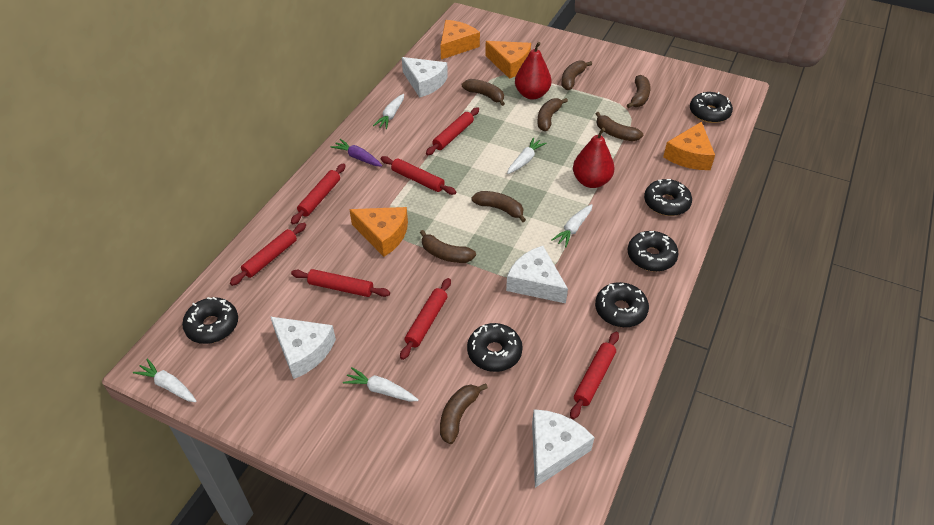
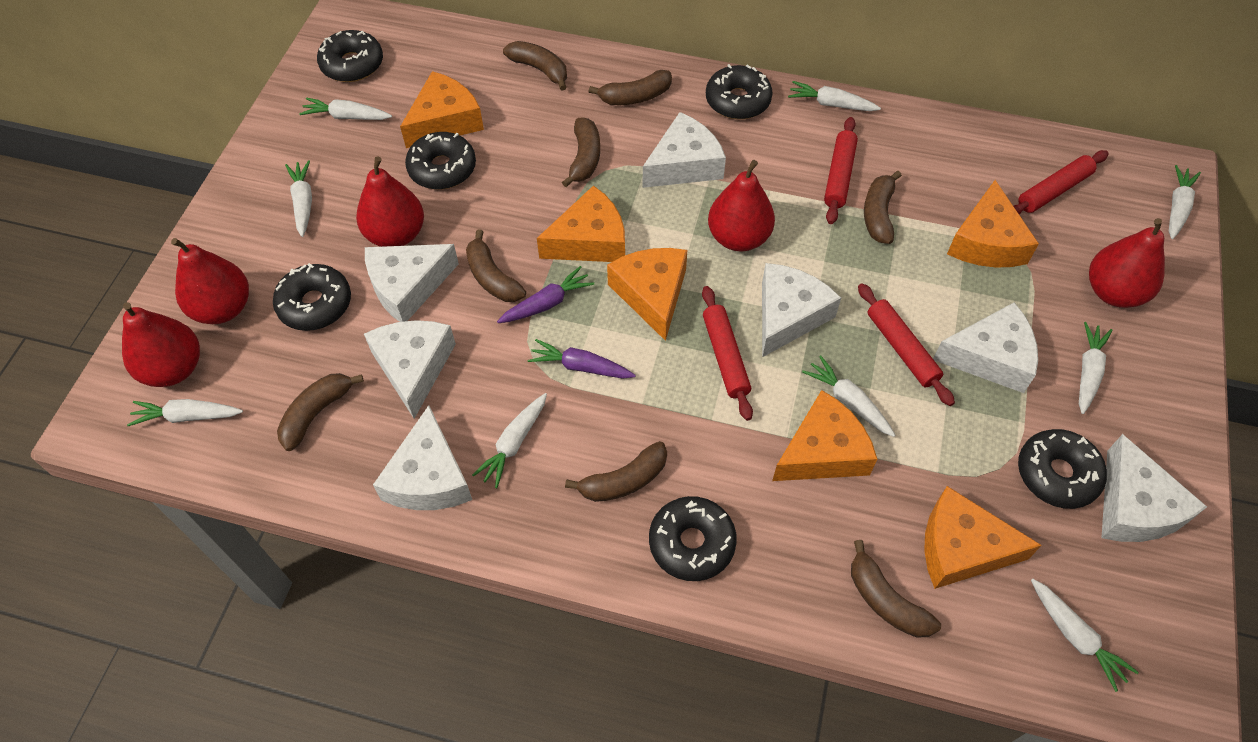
orange cheese: [349,207,408,257] [440,20,480,59] [485,41,531,79] [663,121,715,170] = 4 -> [400,71,484,148] [537,185,625,262] [607,248,687,341] [772,390,877,481] [924,486,1042,589] [947,180,1039,268] = 6
purple carrot: [331,139,382,166] = 1 -> [497,266,594,323] [527,339,636,379] = 2
red pear: [515,42,552,100] [573,128,615,188] = 2 -> [122,302,200,387] [171,238,249,324] [356,157,424,247] [708,160,775,252] [1089,218,1165,308] = 5
red rolling pin: [230,223,306,286] [291,163,346,224] [291,269,390,297] [381,156,456,195] [400,278,451,360] [426,107,479,155] [570,332,619,419] = 7 -> [702,286,753,421] [824,117,858,224] [858,283,955,406] [1014,150,1109,214] = 4
white carrot: [133,359,197,402] [343,367,419,401] [373,94,404,129] [507,137,546,174] [551,204,593,247] = 5 -> [127,399,243,426] [285,160,312,237] [299,97,392,120] [472,393,547,488] [788,81,881,111] [802,355,895,437] [1031,579,1139,692] [1079,322,1113,414] [1169,165,1201,239] = 9
white cheese: [271,317,336,379] [402,57,448,98] [506,246,568,303] [532,409,595,488] = 4 -> [364,320,456,419] [365,244,459,322] [373,405,472,510] [643,112,726,188] [762,263,841,357] [933,302,1038,393] [1101,434,1207,542] = 7

